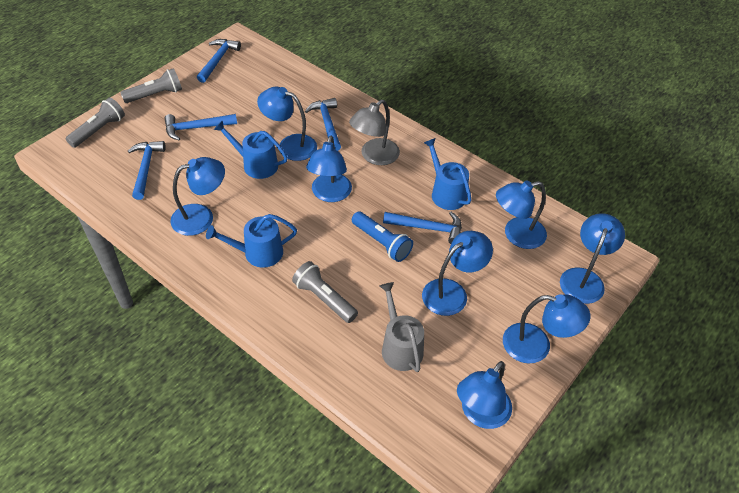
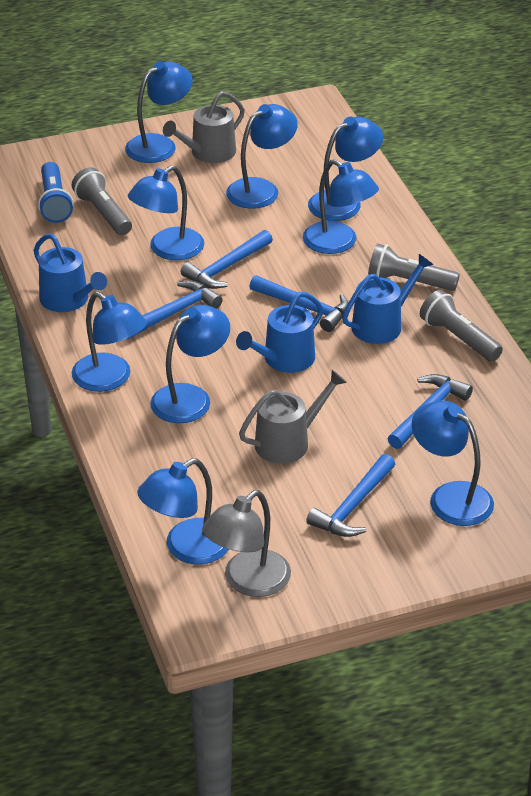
blue lamp: [170,157,225,236] [257,87,317,161] [306,136,352,202] [422,231,493,316] [457,361,512,429] [496,180,547,249] [503,294,590,364] [560,213,625,304] = 8 -> [72,292,147,392] [125,61,193,163] [128,166,204,260] [137,458,229,564] [150,305,230,423] [226,104,298,209] [303,159,379,254] [308,117,383,221] [412,401,494,526] = 9
grey watering can: [380,282,424,372] = 1 -> [163,91,245,163] [239,370,347,464] = 2

